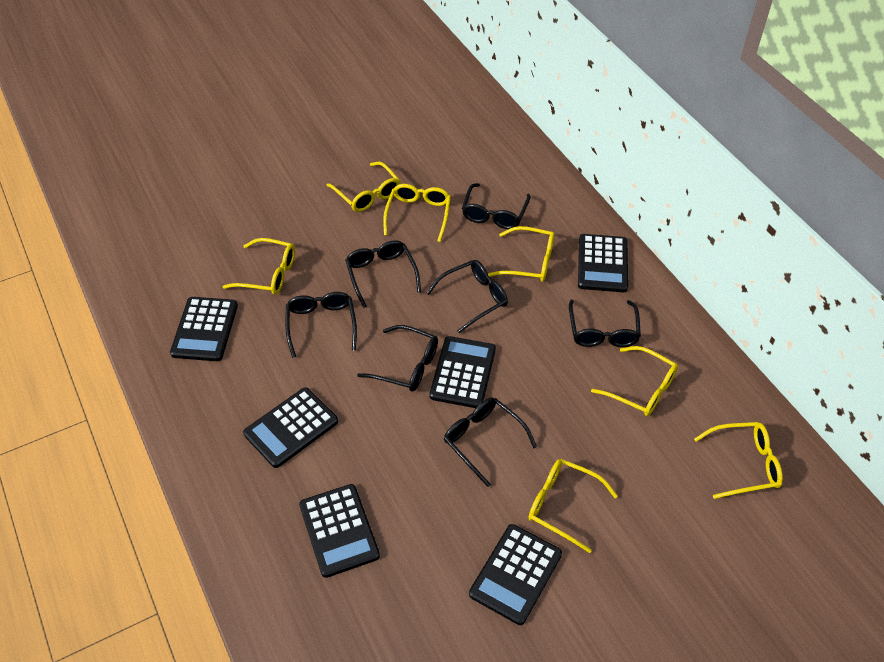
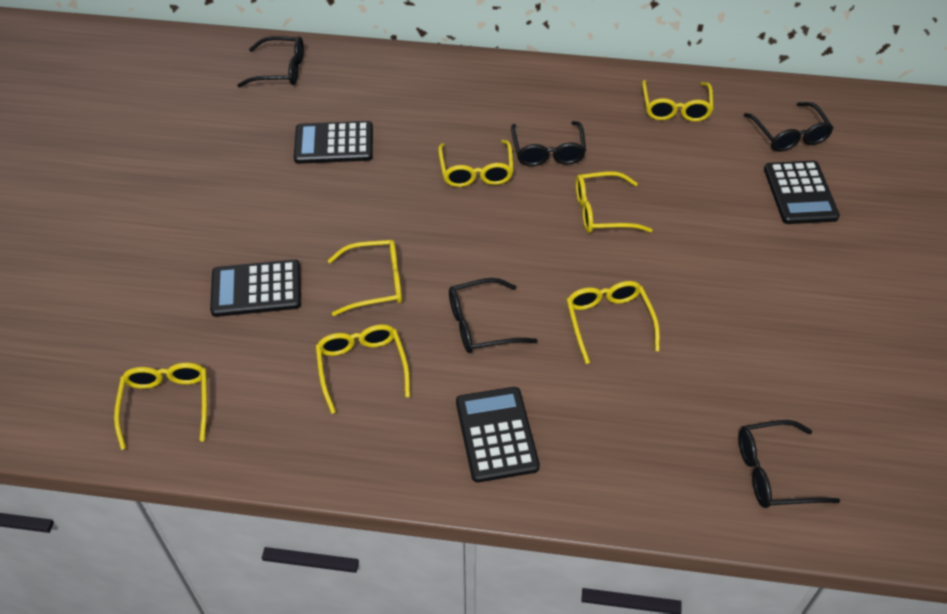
black calculator: [170,297,238,361] [243,387,338,468] [299,484,380,578] [429,336,496,408] [469,524,562,625] [578,234,628,292] = 6 -> [210,260,301,317] [294,121,373,164] [456,387,540,482] [764,161,840,224] = 4
black glasses: [285,292,357,358] [345,240,421,308] [357,325,438,392] [427,260,508,333] [444,397,537,487] [462,183,531,229] [569,300,641,347] = 7 -> [237,36,304,87] [449,278,538,353] [511,121,586,166] [738,420,840,508] [744,102,834,152] = 5

